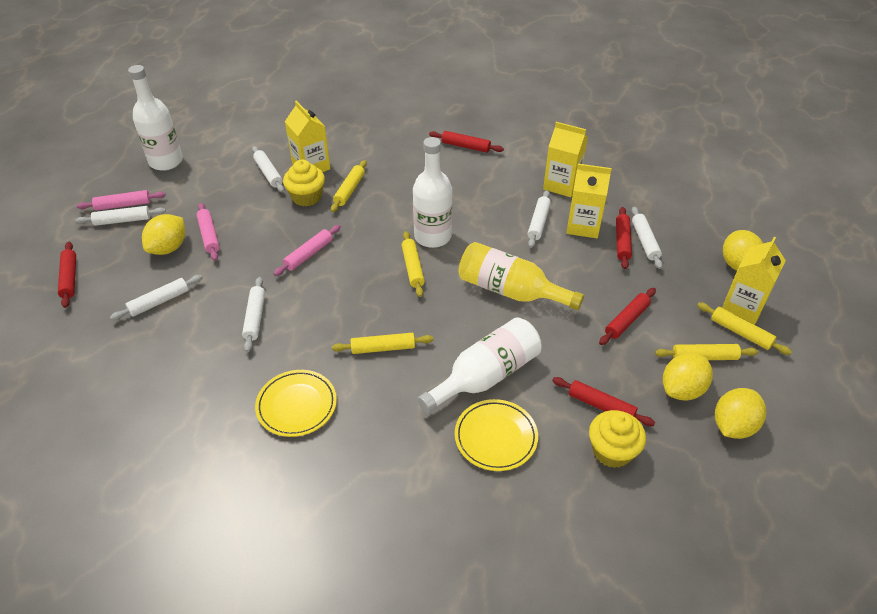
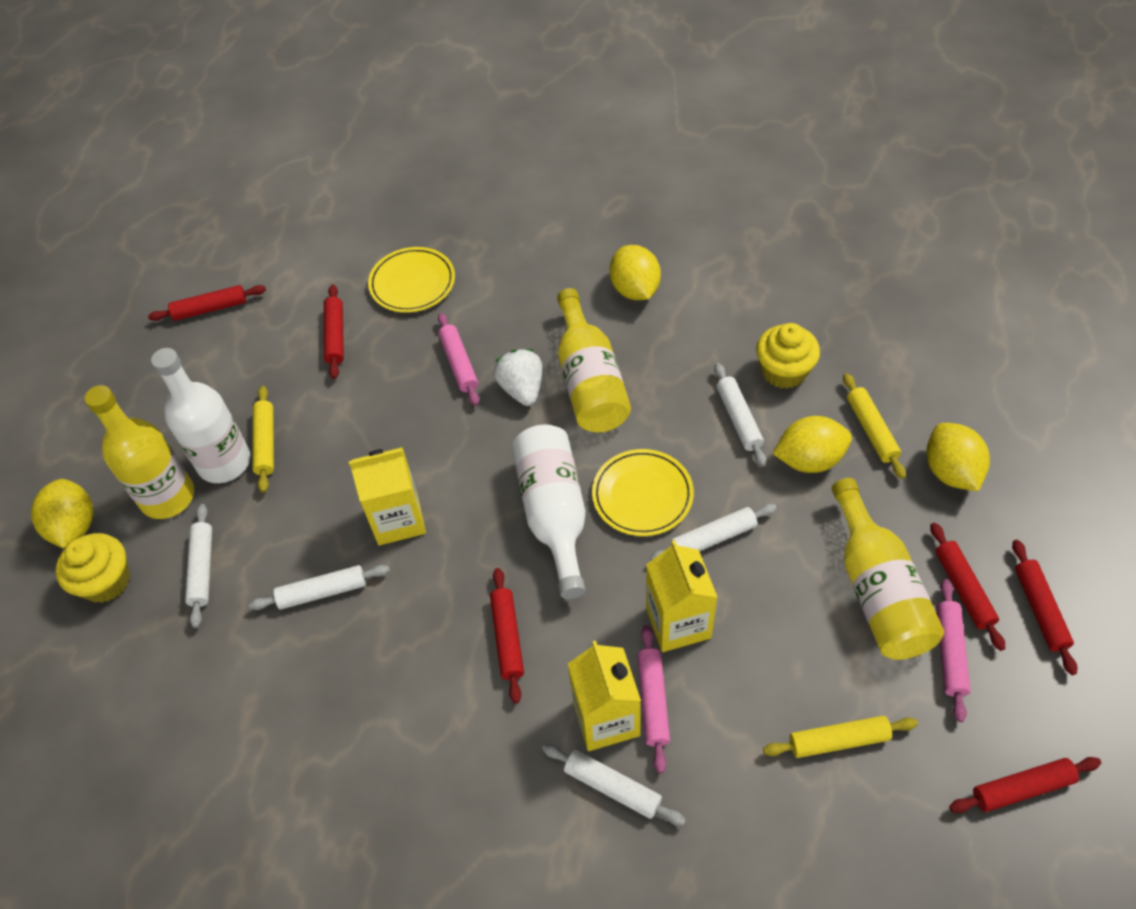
red rolling pin: [58,242,76,308] [429,131,504,153] [552,377,655,426] [599,288,656,345] [616,207,632,269] = 5 -> [148,285,266,321] [324,285,344,379] [490,568,524,704] [930,523,1005,651] [949,757,1101,813] [1012,540,1077,675] = 6
white bottle: [128,65,183,171] [413,137,452,248] [417,317,541,414] = 3 -> [151,348,250,483] [512,424,586,599] = 2
white rolling pin: [75,206,166,226] [110,275,203,320] [242,277,265,352] [252,146,284,192] [527,190,551,248] [631,207,663,269] = 6 -> [185,504,212,628] [249,565,390,610] [542,744,686,826] [650,504,777,560] [714,363,767,467] = 5
white strawberry: none = 0 -> [494,349,542,406] = 1
yellow bottle: [458,242,584,310] = 1 -> [84,385,194,519] [557,288,631,432] [832,478,944,660] = 3
yellow carton: [285,101,330,172] [543,122,588,197] [566,164,612,238] [722,237,786,325] = 4 -> [349,447,426,545] [568,641,641,751] [646,540,718,652] = 3
yellow rolling pin: [331,160,367,212] [332,333,433,354] [402,231,425,297] [655,344,758,360] [697,302,792,355] = 5 -> [252,386,274,493] [763,716,918,758] [843,373,906,479] = 3

